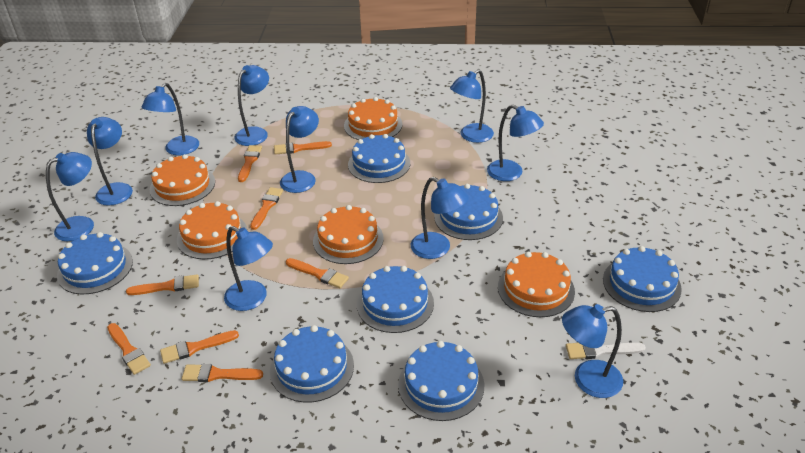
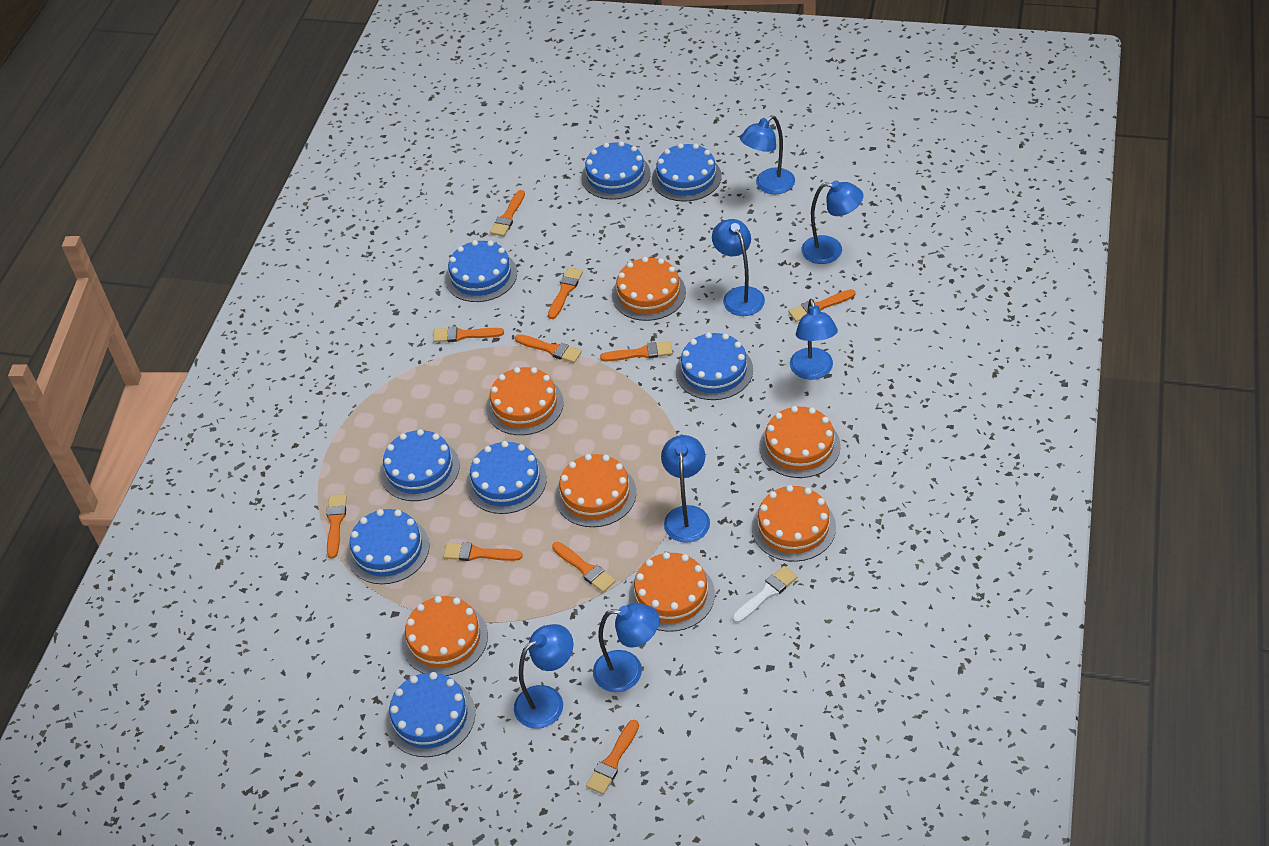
blue cake: [57,232,133,294] [270,325,354,403] [348,134,410,183] [357,266,434,333] [398,341,484,421] [434,184,503,240] [603,246,682,312] = 7 -> [347,509,430,584] [380,429,460,501] [386,672,475,757] [445,240,517,302] [466,441,547,514] [581,141,650,200] [652,143,722,202] [676,332,753,400] = 8
blue lamp: [46,152,94,241] [87,117,133,206] [141,83,199,155] [224,226,273,311] [235,65,269,146] [280,106,319,193] [411,177,469,259] [450,69,494,143] [487,104,544,181] [562,304,623,398] = 10 -> [514,624,573,729] [593,603,659,692] [661,435,710,543] [712,219,765,316] [740,115,795,194] [790,299,838,380] [801,180,863,264] = 7
orange brush: [107,323,151,375] [126,274,199,295] [160,330,239,364] [182,364,263,382] [238,145,262,182] [250,187,283,230] [274,141,332,155] [286,258,349,288] = 8 -> [326,494,347,559] [433,326,504,342] [443,542,523,561] [490,190,525,236] [515,334,582,363] [548,267,583,319] [552,542,616,592] [586,720,639,794] [600,341,673,361] [788,289,855,322] = 10
orange cake: [150,154,215,206] [177,201,247,259] [313,205,384,264] [344,97,402,140] [498,252,575,317] = 5 -> [402,596,488,676] [486,367,564,435] [555,454,637,527] [612,257,686,321] [629,552,715,632] [752,485,836,562] [759,406,841,478] = 7

